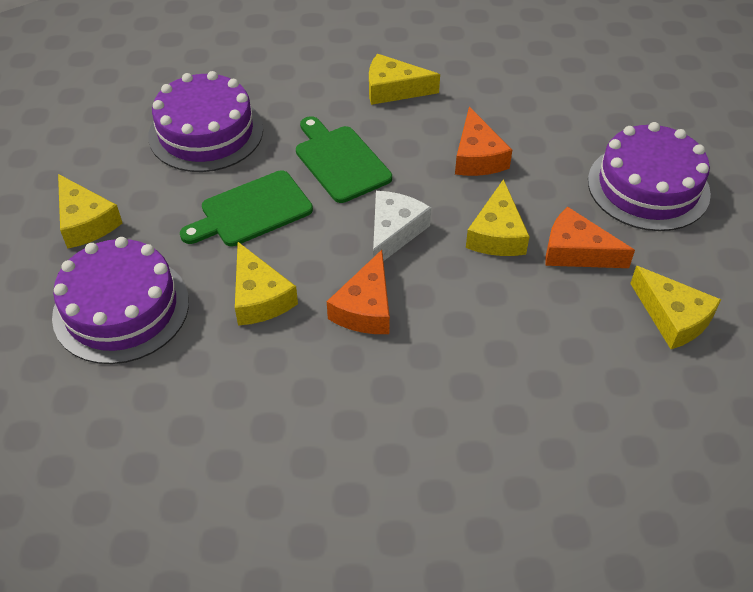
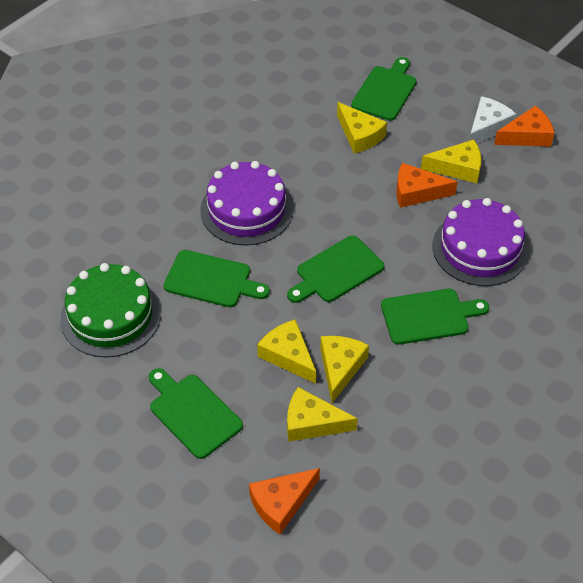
green cake: none = 0 -> [61,263,161,357] = 1
green cutting board: [180,170,313,246] [296,116,392,203] = 2 -> [149,368,243,459] [164,250,270,307] [287,236,384,303] [351,57,417,121] [381,289,489,345] = 5
purple cake: [52,237,189,364] [148,71,263,172] [588,122,711,231] = 3 -> [200,161,293,246] [433,198,529,286] = 2

